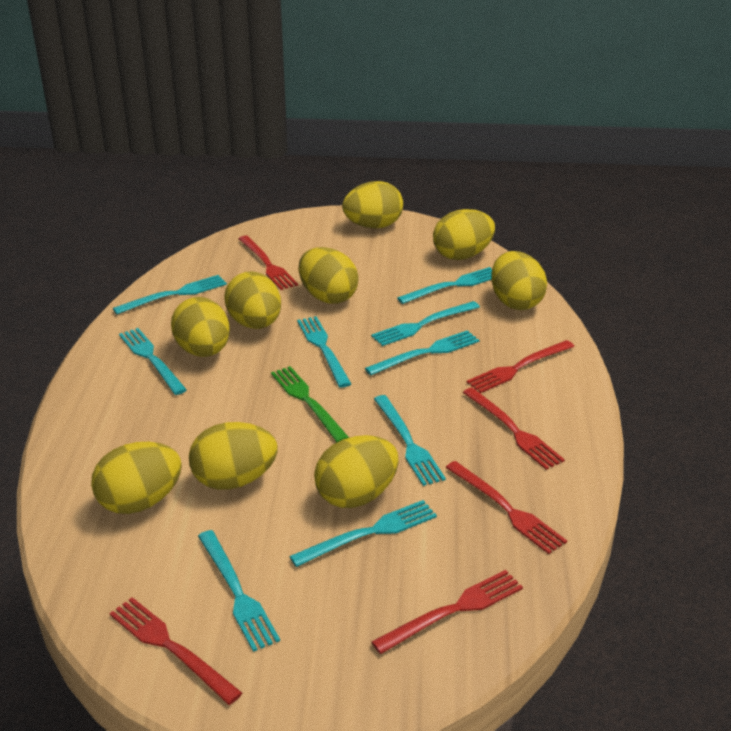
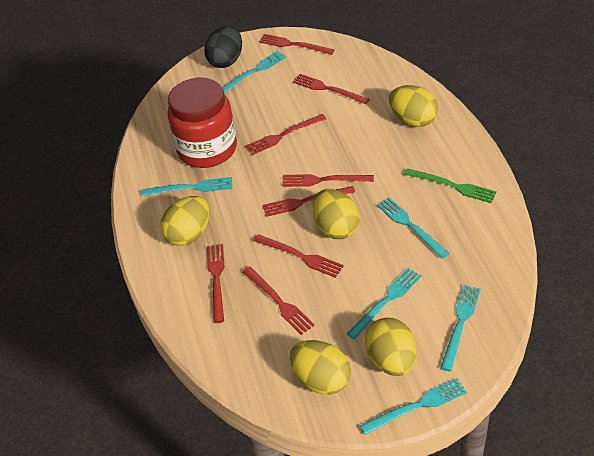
black egg: none = 0 -> [204,26,242,68] = 1
red fork: [109,597,242,705] [238,236,298,290] [371,570,523,654] [445,461,567,554] [463,387,565,470] [467,340,575,393] = 6 -> [207,244,225,323] [242,266,315,335] [245,114,326,155] [253,234,344,278] [259,34,334,55] [263,186,355,217] [282,174,374,187] [293,74,369,105] = 8
red jar: none = 0 -> [167,78,237,168] = 1
turquoise fork: [113,275,227,314] [119,328,187,395] [198,530,280,652] [289,500,437,567] [297,316,351,387] [365,330,480,375] [371,301,480,346] [374,395,446,486] [397,267,492,304] = 9 -> [142,177,232,196] [222,51,286,93] [347,268,422,340] [360,378,467,435] [377,197,449,259] [440,285,481,371] = 6
yellow egg: [91,442,182,514] [171,297,230,357] [189,422,278,490] [224,271,281,329] [299,247,358,304] [314,435,399,508] [342,181,403,228] [433,209,495,260] [491,251,547,310] = 9 -> [160,196,210,246] [290,340,351,395] [313,189,359,239] [365,318,416,376] [389,85,438,127] = 5

